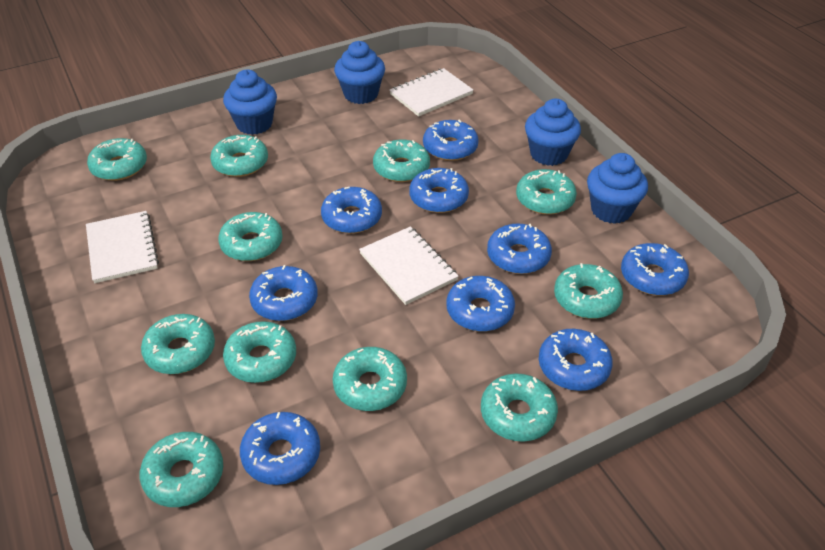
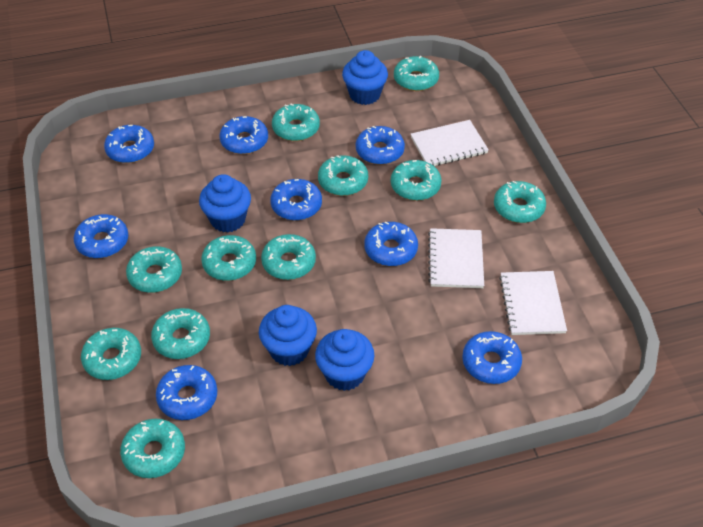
blue donut: [240,412,320,485] [249,265,318,321] [321,187,382,234] [409,168,469,213] [423,120,479,161] [446,276,515,332] [487,224,552,274] [539,329,613,391] [621,243,689,296] = 9 -> [74,214,128,258] [104,125,154,163] [156,365,217,420] [219,116,268,154] [270,179,322,221] [356,126,405,165] [364,222,418,266] [462,331,522,384] = 8

